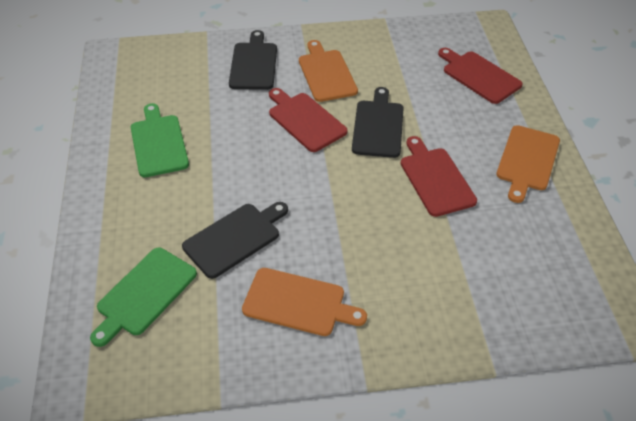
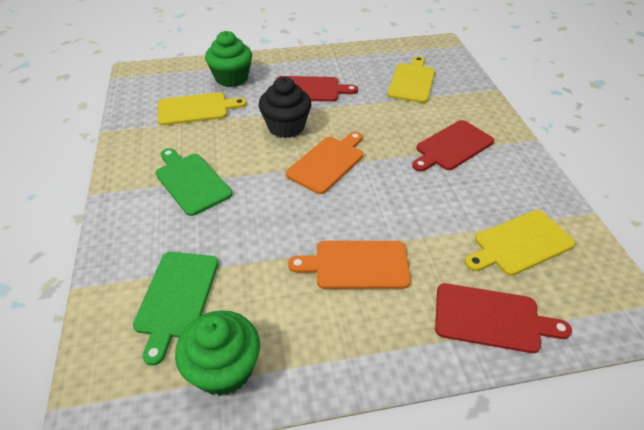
black cupcake: none = 0 -> [259,77,311,138] = 1
black cutting board: [182,202,288,279] [229,30,277,90] [352,87,404,158] = 3 -> none = 0
green cupcake: none = 0 -> [175,310,260,396] [205,31,252,87] = 2
orange cutting board: [242,268,367,336] [299,40,358,102] [496,125,560,203] = 3 -> [286,132,363,194] [288,241,411,289] = 2
yellow cutting board: none = 0 -> [158,92,247,126] [388,56,435,103] [465,210,575,276] = 3

